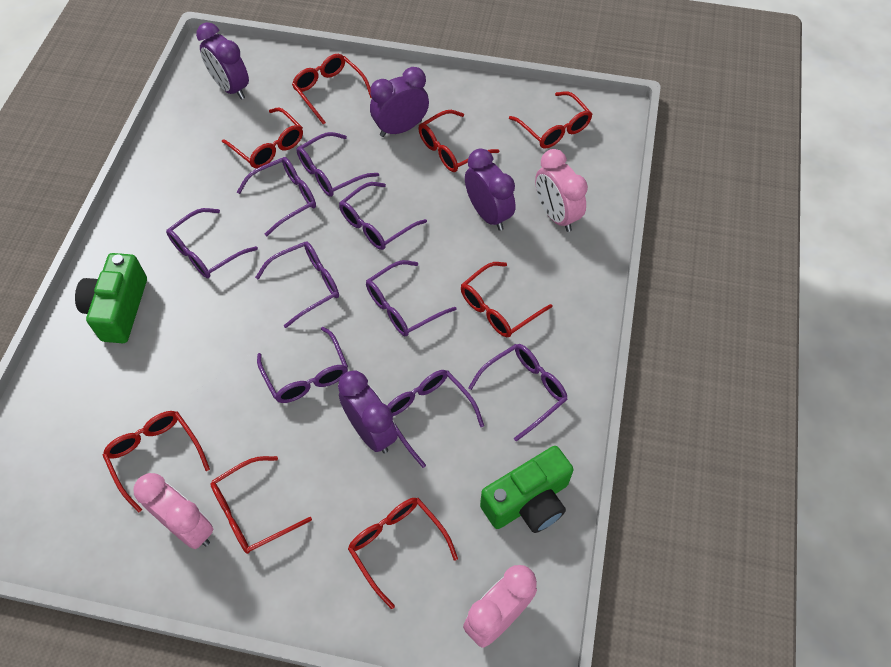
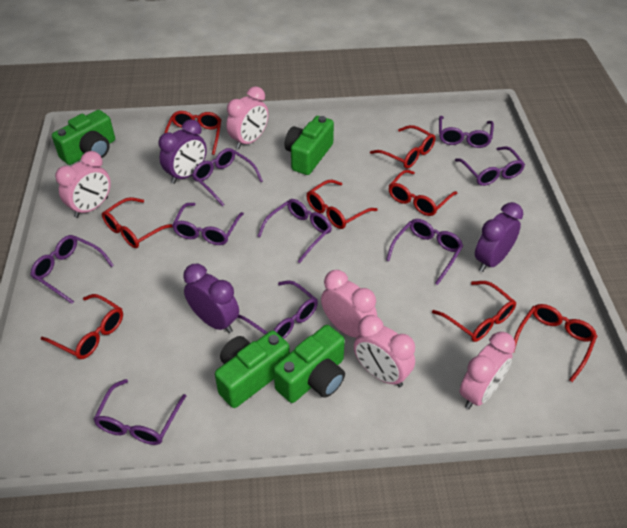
green camera: [75,253,147,343] [480,446,574,533] = 2 -> [52,110,115,165] [215,330,290,408] [273,325,345,403] [284,116,334,175] = 4
pink clock: [134,473,213,549] [463,565,537,648] [535,149,588,232] = 3 -> [55,151,111,218] [226,86,268,149] [321,270,377,338] [354,315,415,387] [460,332,516,409] = 5
purple clock: [196,22,249,100] [338,371,398,453] [370,67,429,137] [465,149,516,231] = 4 -> [159,119,207,184] [183,264,239,333] [475,202,523,272] = 3

